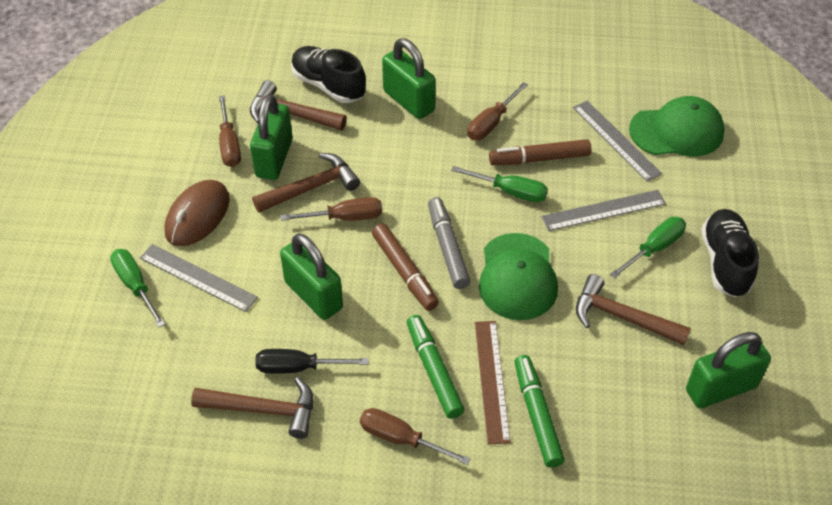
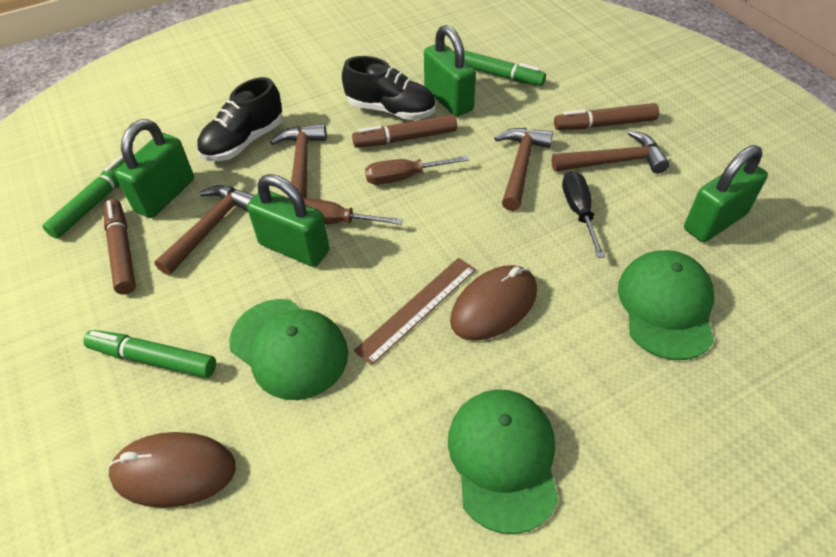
brown marker: [372,224,439,311] [489,139,591,165] = 2 -> [104,199,136,295] [352,114,457,148] [554,103,659,130] = 3
brown mouse: [165,180,230,246] = 1 -> [108,432,236,508] [450,265,537,341] = 2
brown screwdriver: [219,95,241,167] [281,197,382,221] [360,408,471,465] [467,82,528,140] = 4 -> [303,198,403,225] [365,155,469,185] = 2
green cap: [479,233,558,320] [629,96,725,157] = 2 -> [229,299,348,400] [448,389,558,534] [618,250,714,360] = 3
green marker: [407,315,465,419] [515,355,565,468] = 2 -> [43,155,125,239] [83,330,216,378] [464,50,546,86] = 3
green screwdriver: [110,249,165,328] [451,166,548,202] [610,217,686,279] = 3 -> none = 0
grey marker: [428,197,470,289] = 1 -> none = 0
grey ruler: [140,244,258,312] [542,190,666,231] [573,101,662,182] = 3 -> none = 0

